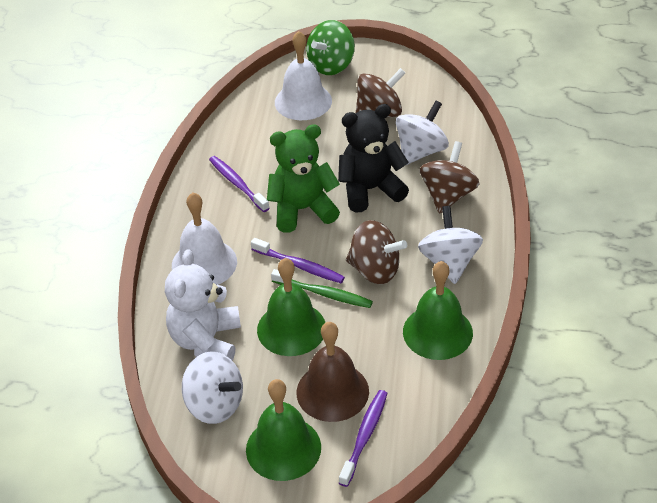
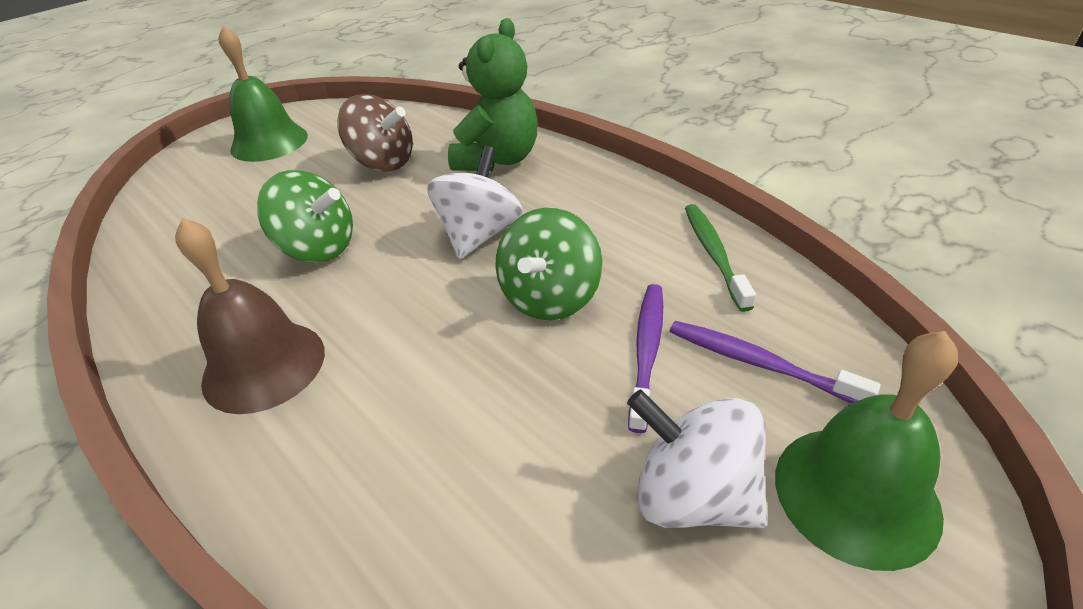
black teddy bear: [338,104,409,212] = 1 -> none = 0
brown spinning top: [346,220,407,284] [356,68,405,117] [420,141,479,214] = 3 -> [337,94,413,171] = 1
green bell: [246,379,321,481] [257,258,325,356] [403,261,473,360] = 3 -> [218,26,308,162] [775,331,958,571] = 2
green spinning top: [306,20,355,75] = 1 -> [257,170,353,263] [495,208,603,321] = 2
purple toothbrush: [209,156,270,212] [251,238,345,283] [339,390,388,487] = 3 -> [628,284,663,433] [670,321,881,403] = 2
white bell: [172,193,237,285] [275,31,332,120] = 2 -> none = 0
white spinning top: [182,351,243,424] [396,101,449,165] [418,206,483,284] = 3 -> [427,146,523,260] [627,389,768,528] = 2
white teddy bear: [165,249,241,361] = 1 -> none = 0

